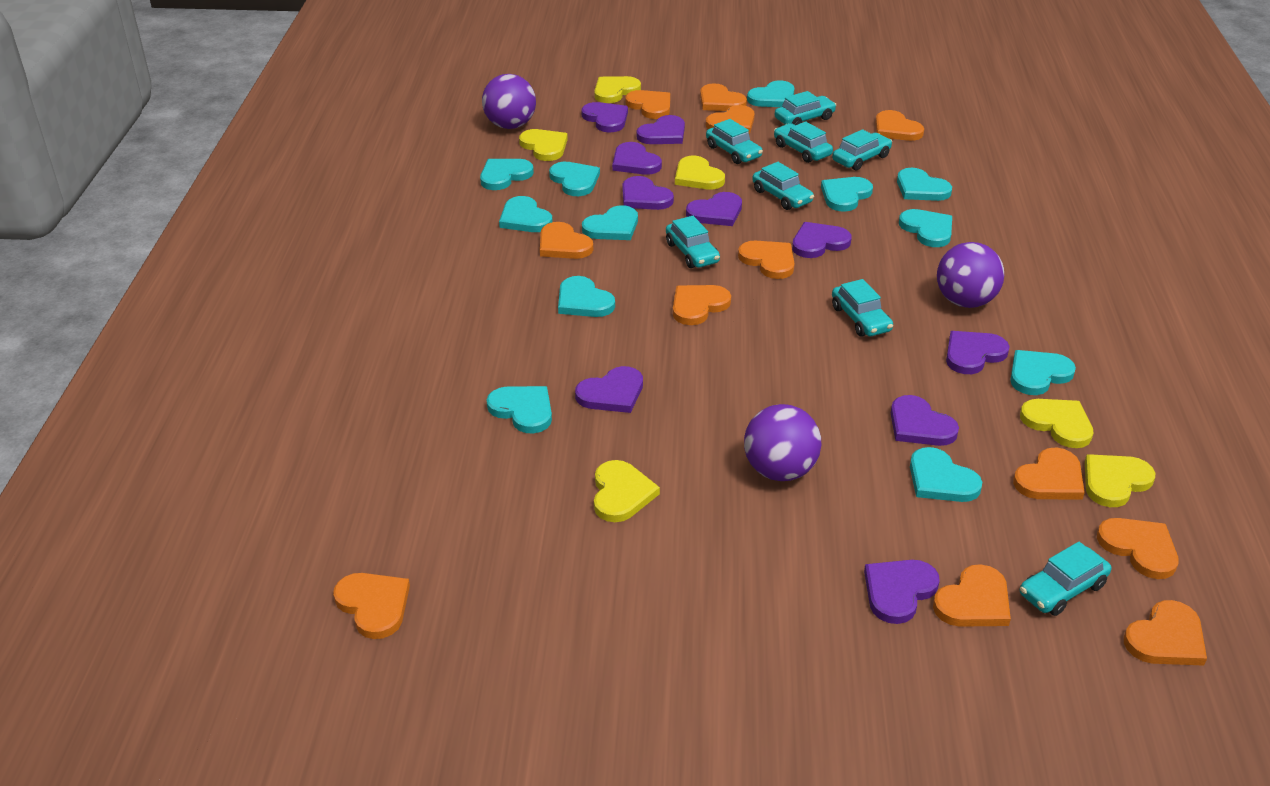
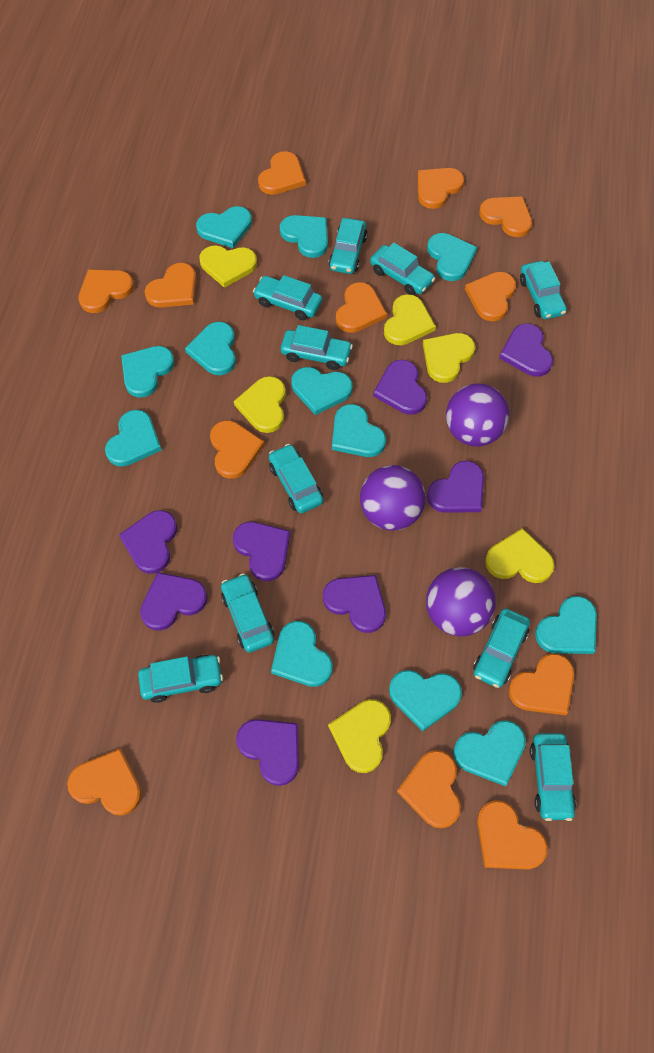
purple heart: [575,366,643,413] [582,102,628,132] [612,142,662,175] [622,176,674,210] [636,115,685,144] [686,192,742,226] [792,222,851,258] [864,560,940,624] [891,395,959,446] [946,331,1010,374] = 10 -> [119,510,177,574] [140,572,208,631] [233,522,290,581] [236,719,299,786] [323,575,386,633] [373,360,427,415] [427,461,484,513] [499,324,553,377] = 8
turquoise car: [666,216,720,268] [706,119,763,164] [752,162,814,210] [774,121,833,163] [775,91,836,125] [832,129,892,171] [832,279,893,337] [1020,542,1111,616] = 8 -> [138,655,223,703] [221,573,274,652] [253,275,322,320] [269,444,323,513] [281,325,353,370] [329,218,367,274] [370,242,435,295] [473,608,530,688] [520,261,567,319] [530,733,576,821] = 10

